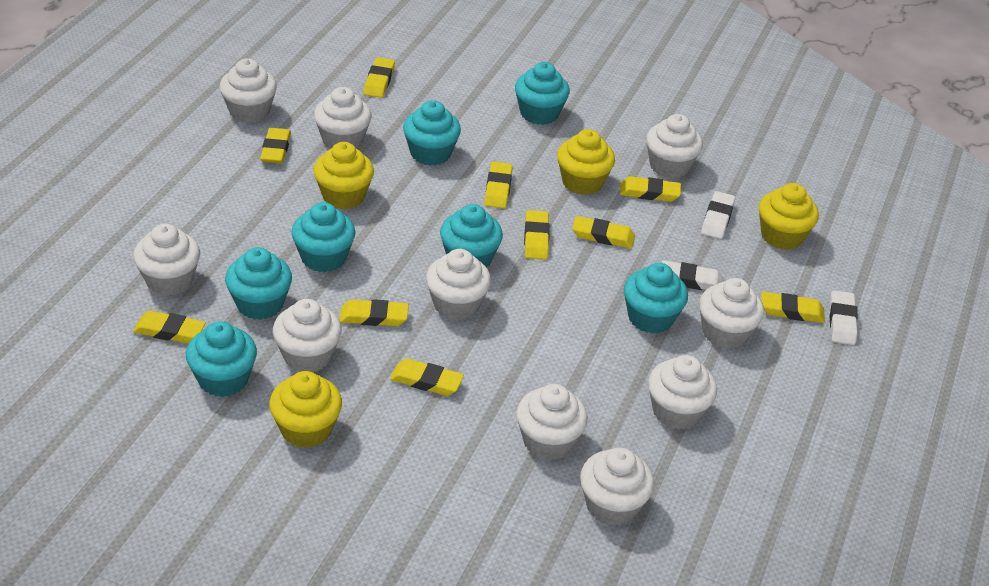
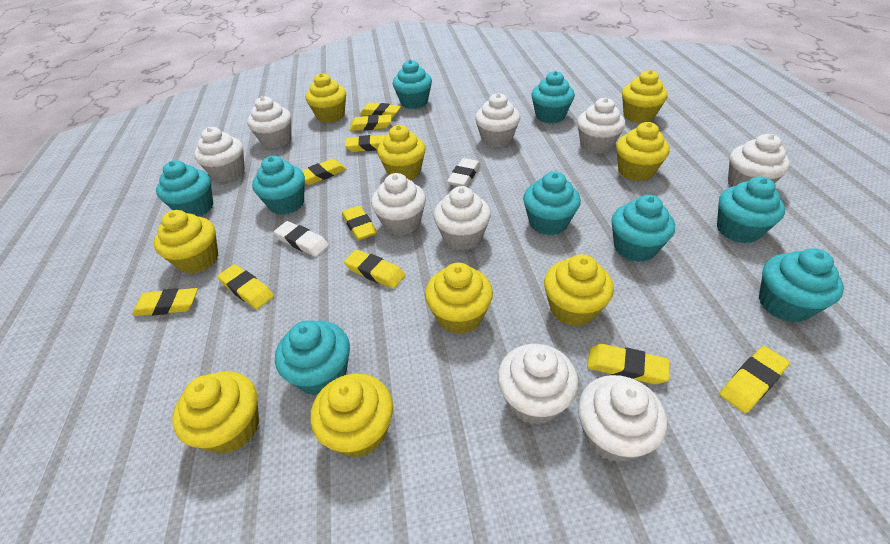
turquoise cupcake: [186,321,257,397] [225,247,292,320] [291,202,356,272] [403,100,461,166] [440,204,503,268] [515,62,570,125] [624,263,688,334] = 7 -> [156,160,213,217] [252,156,305,215] [275,320,350,396] [393,60,432,109] [523,171,581,235] [531,71,575,123] [611,195,675,262] [717,177,785,243] [759,248,844,322] = 9
white cupcake: [133,224,200,296] [220,58,277,123] [273,299,342,372] [314,87,372,149] [426,249,491,320] [516,384,588,460] [580,448,654,526] [646,114,703,179] [648,355,717,430] [699,278,764,349] = 10 -> [194,127,245,182] [247,96,291,148] [371,173,426,236] [433,186,491,251] [475,93,520,147] [498,344,579,425] [577,98,625,154] [578,375,667,463] [728,134,790,187] = 9
white eraser: [661,260,723,290] [701,191,735,239] [830,290,858,345] = 3 -> [274,221,329,257] [447,158,480,187] = 2
yellow cupcake: [269,371,342,448] [313,142,374,209] [557,129,615,195] [759,183,819,250] = 4 -> [154,210,218,274] [172,371,259,454] [306,73,346,123] [311,374,393,458] [377,125,426,180] [425,263,493,334] [544,254,614,327] [616,122,669,181] [622,70,668,123] = 9

